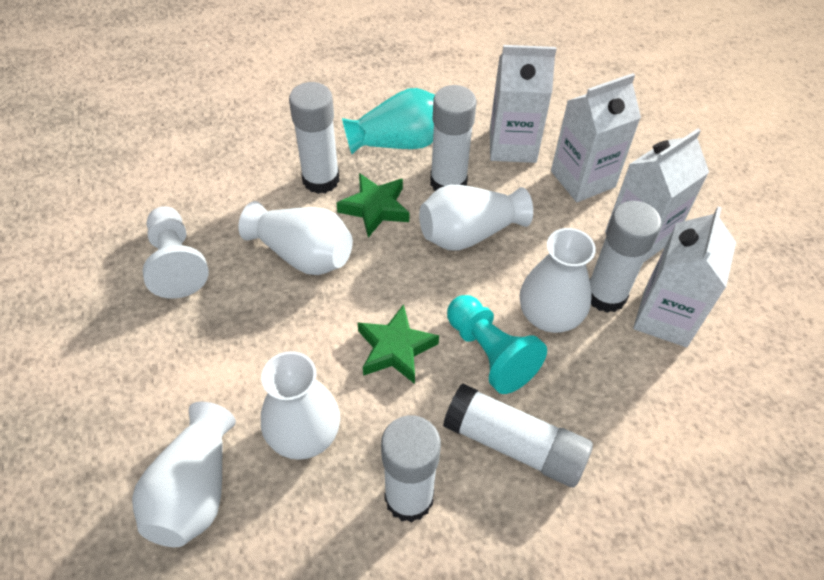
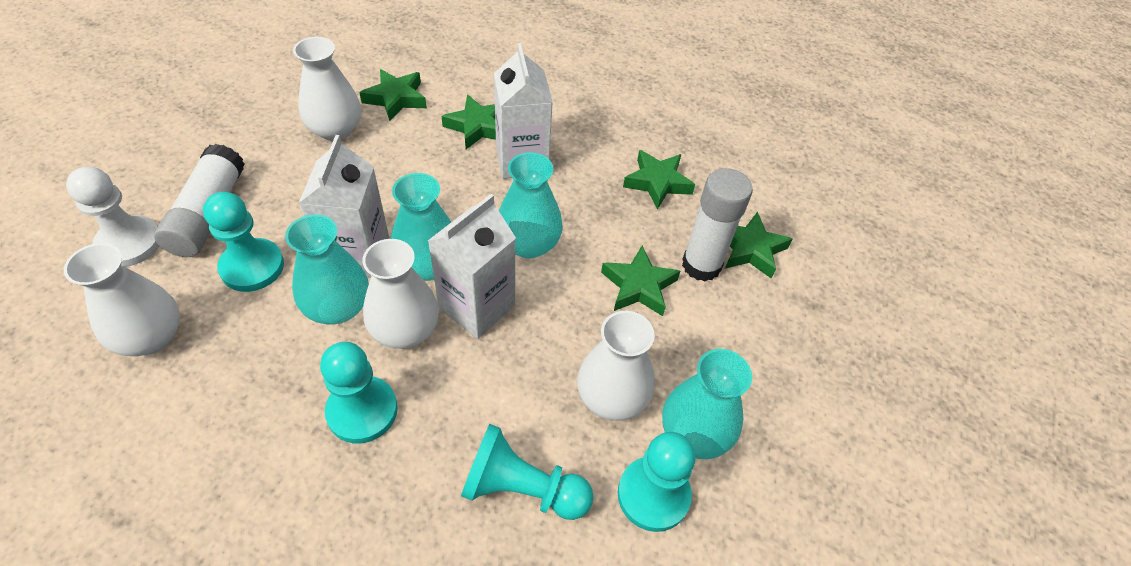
green star: [337,173,409,238] [357,304,439,384] = 2 -> [359,69,427,121] [441,95,496,149] [601,246,680,316] [623,150,695,210] [725,212,793,279] = 5
turquoise pawn: [447,295,547,394] = 1 -> [203,192,284,292] [320,342,398,444] [461,424,594,520] [618,432,695,532] = 4
turquoise vase: [342,88,435,154] = 1 -> [285,214,369,324] [391,173,451,281] [499,152,563,259] [662,349,752,459] = 4
white carton: [490,45,556,163] [551,73,641,202] [605,128,709,263] [633,206,736,347] = 4 -> [299,135,389,278] [428,194,516,339] [494,43,553,179] = 3
white glue stick: [289,82,340,194] [381,415,441,523] [430,85,477,191] [443,383,593,487] [589,201,662,313] = 5 -> [154,144,245,257] [682,168,753,281] = 2
white vase: [132,402,236,547] [238,201,353,275] [261,351,340,460] [419,185,533,251] [520,228,596,333] = 5 -> [64,243,180,356] [293,37,361,141] [362,239,439,349] [577,311,655,421] = 4

